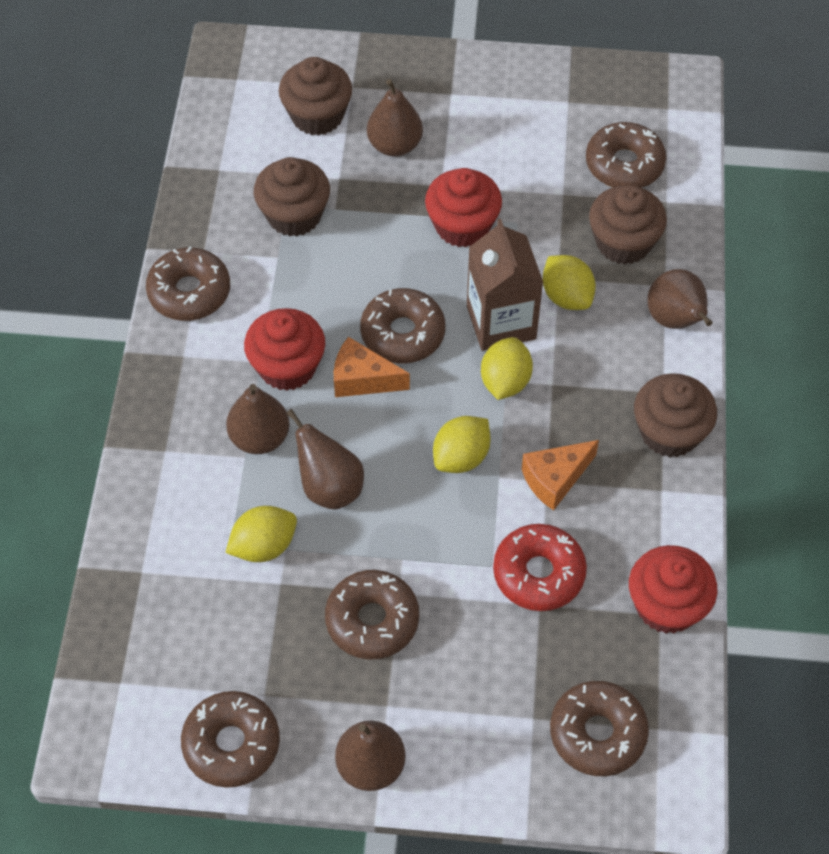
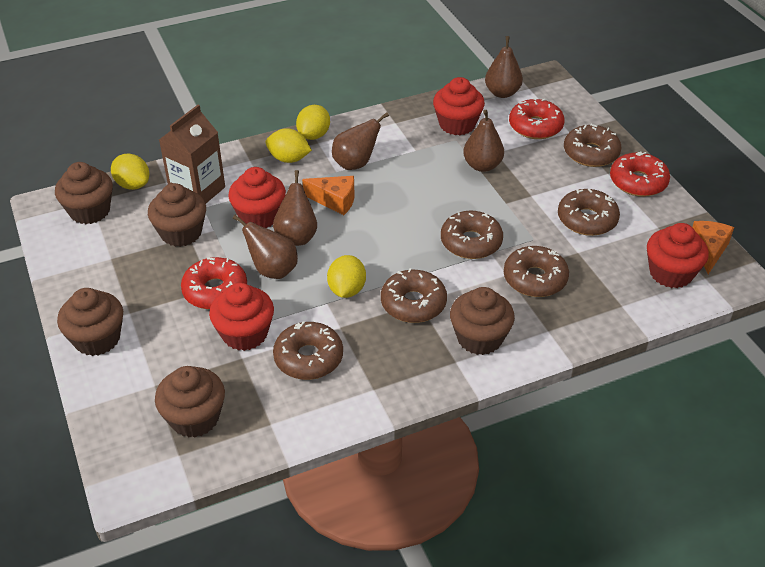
brown cupcake: [254,157,330,236] [279,57,352,136] [589,185,667,265] [634,373,717,458] = 4 -> [55,162,113,224] [57,288,123,356] [148,183,206,247] [155,366,225,437] [450,287,515,355] = 5
red cupcake: [244,308,325,391] [425,168,502,247] [629,545,717,634] = 3 -> [209,283,274,351] [228,167,286,228] [433,77,485,135] [647,223,709,288] = 4
red donut: [493,524,587,611] = 1 -> [181,257,247,310] [509,98,565,139] [610,152,670,197] = 3

